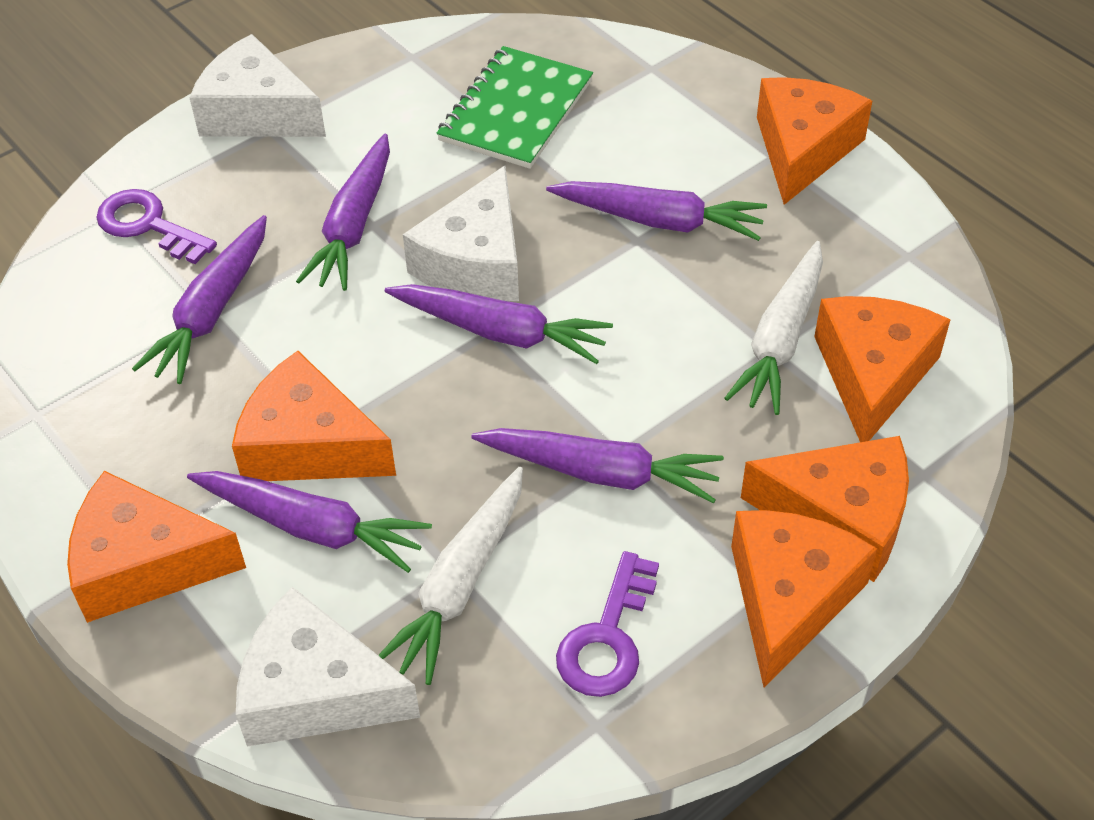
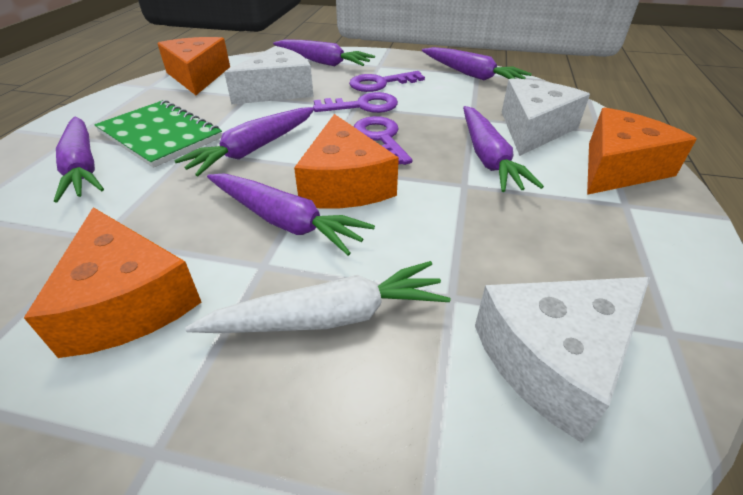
orange cheese: [67,471,246,623] [232,351,396,481] [731,510,877,688] [741,436,909,582] [757,77,872,205] [814,296,951,442] = 6 -> [24,207,201,358] [157,37,230,95] [294,114,399,208] [587,107,697,195] = 4
purple key: [96,189,217,264] [556,551,659,697] = 2 -> [313,92,398,113] [349,71,425,92] [354,116,412,165] = 3
white carrot: [378,467,523,685] [724,241,823,415] = 2 -> [185,261,450,333] = 1

